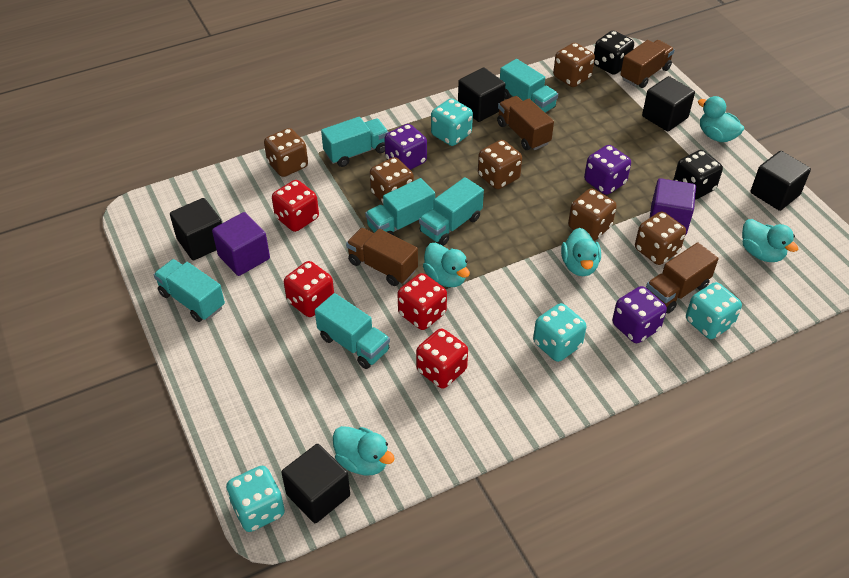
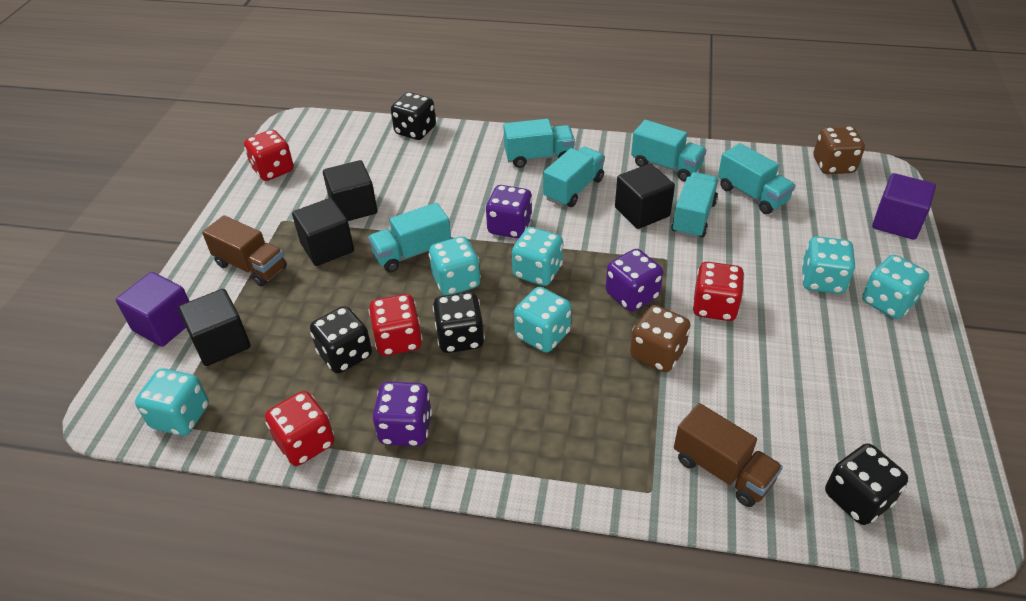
black cube: [170,198,222,260] [281,444,350,523] [458,67,505,122] [642,76,695,131] [751,151,811,211] = 5 -> [178,289,251,366] [292,198,354,266] [323,160,377,221] [615,164,675,229] = 4
black dice: [594,31,634,75] [674,150,723,199] = 2 -> [310,306,372,373] [391,92,436,140] [433,292,485,353] [825,443,908,525] = 4
brown dice: [264,128,308,177] [370,157,414,203] [478,140,522,189] [553,43,595,87] [568,188,617,241] [635,211,686,265] = 6 -> [630,305,691,372] [814,126,865,174] = 2
brown truck: [346,228,418,286] [497,96,554,150] [620,40,675,88] [646,242,718,313] = 4 -> [202,215,287,287] [674,403,783,507] = 2
turquoise dice: [226,466,285,532] [431,98,473,146] [533,303,586,362] [686,282,742,339] = 4 -> [135,368,209,436] [429,236,481,295] [512,227,563,286] [514,287,572,352] [801,236,855,294] [862,255,929,319] = 6
turquoise duck: [333,426,395,475] [423,243,470,287] [561,228,601,276] [698,96,744,142] [742,219,798,262] = 5 -> none = 0

